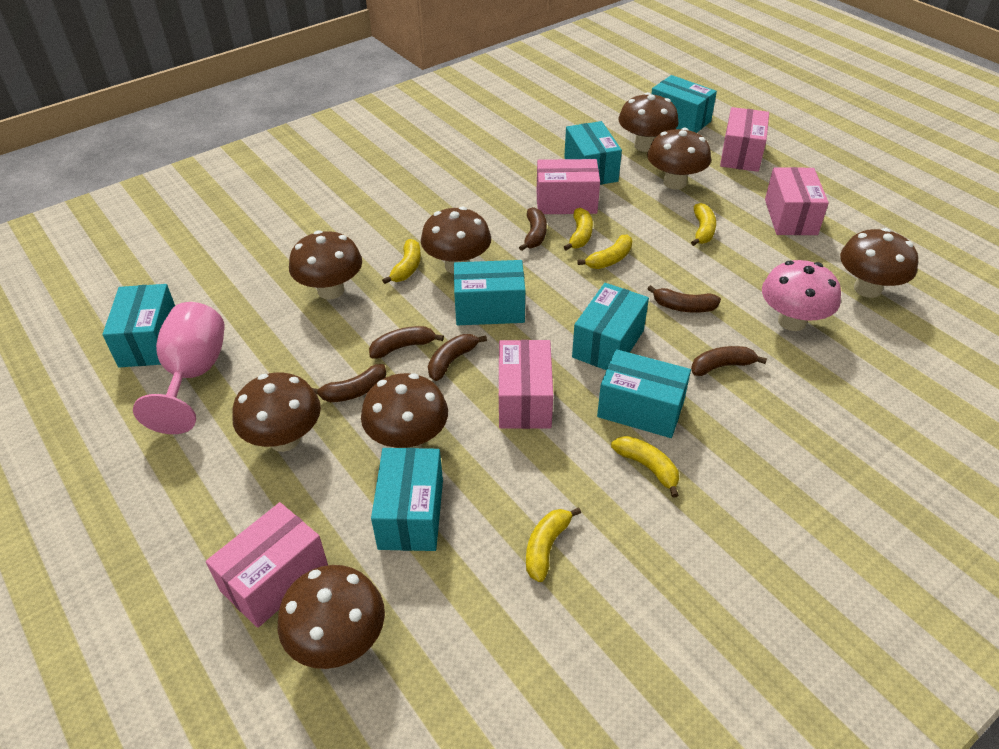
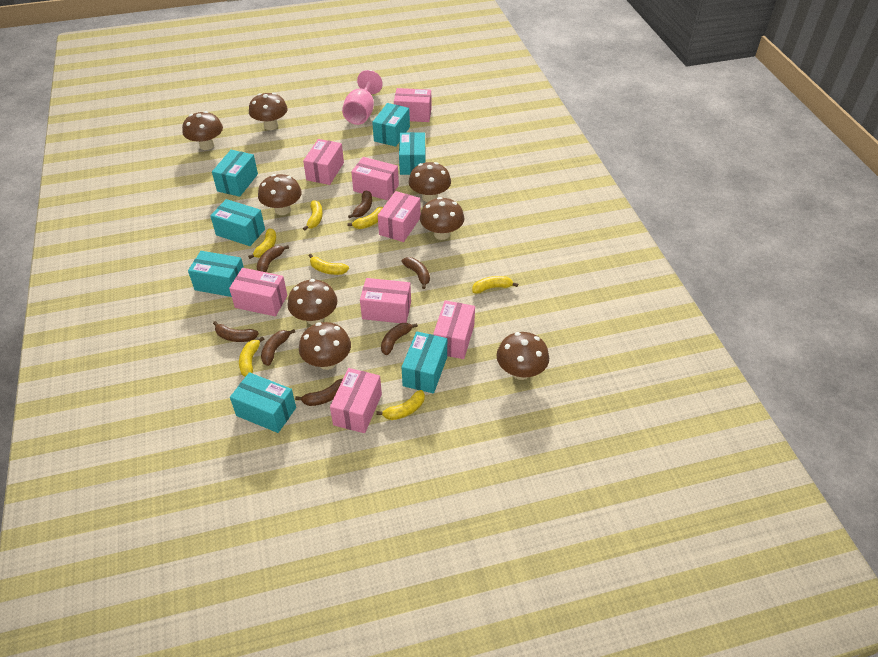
brown banana: [313,364,386,402] [369,326,444,359] [428,334,487,381] [519,207,547,251] [647,285,721,313] [691,346,767,376] = 6 -> [213,321,259,342] [257,245,289,272] [261,329,295,366] [295,379,343,406] [348,190,372,219] [381,323,418,355] [401,257,430,289] = 7
pink box: [206,502,328,628] [499,340,553,429] [537,159,600,214] [720,107,769,172] [765,167,829,235] = 5 -> [229,268,287,316] [303,139,344,185] [330,368,382,433] [351,157,399,200] [360,278,411,323] [378,191,421,242] [394,88,431,122] [433,300,475,359] = 8
pink mushroom: [762,260,841,331] = 1 -> none = 0
yellow banana: [382,239,421,284] [526,507,581,582] [564,208,593,251] [578,235,632,269] [611,436,679,498] [691,203,716,246] = 6 -> [239,337,264,377] [248,229,276,259] [303,200,323,231] [309,254,349,275] [347,207,383,229] [376,390,425,420] [472,276,518,294] = 7

